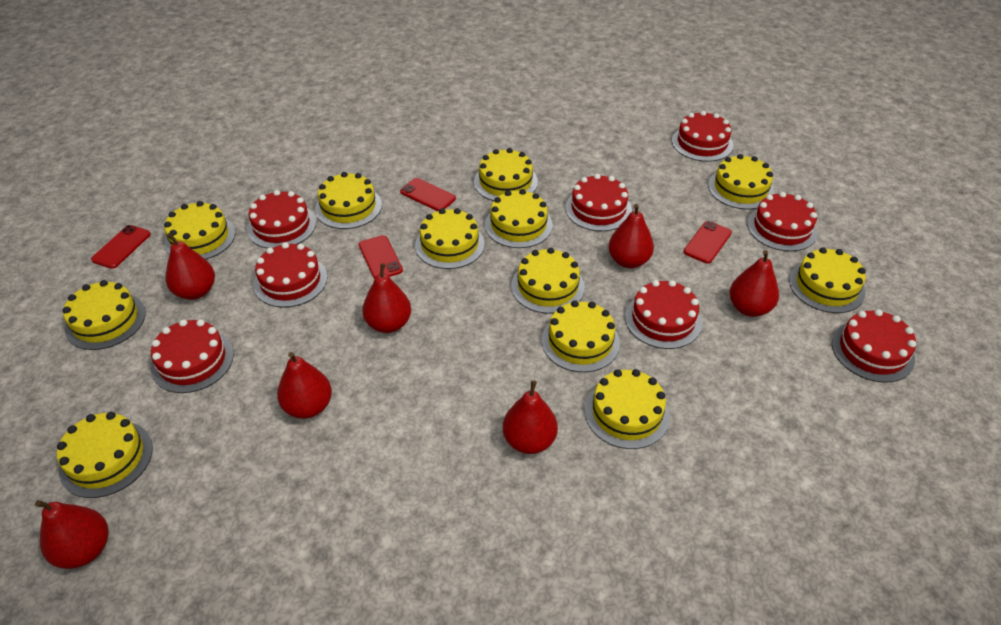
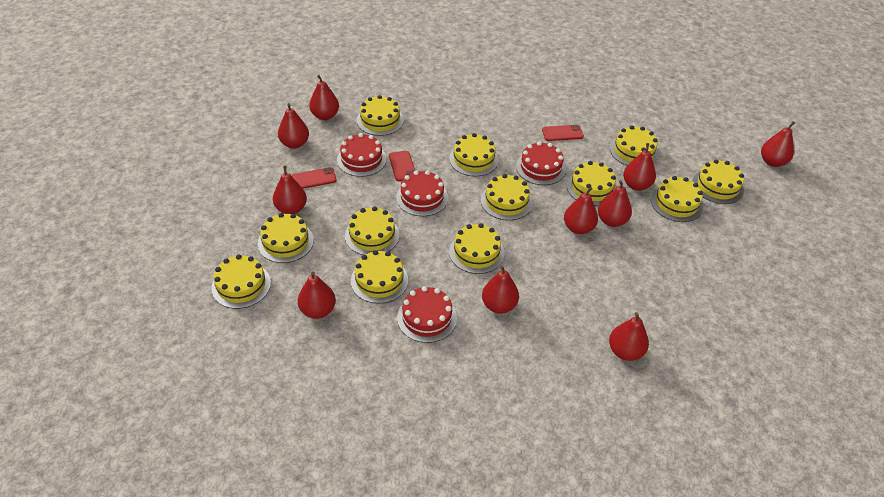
red cake: [151,319,234,393] [247,190,316,249] [253,242,327,308] [565,174,632,231] [625,280,702,349] [672,111,733,162] [747,192,818,251] [832,309,916,383] = 8 -> [337,133,387,177] [396,170,448,216] [397,286,457,343] [516,141,566,185] = 4
red pear: [35,500,108,569] [166,233,215,300] [277,352,332,419] [362,263,411,333] [503,380,558,454] [608,204,654,268] [730,250,779,317] = 7 -> [273,165,307,214] [278,103,309,149] [298,272,336,319] [309,75,339,120] [482,265,519,314] [564,187,598,234] [598,180,632,227] [609,312,649,361] [623,143,656,191] [761,121,795,167] = 10
red phone: [91,225,151,269] [359,235,403,279] [400,178,456,211] [684,221,732,264] = 4 -> [292,167,337,189] [389,151,415,181] [542,125,584,141] = 3

